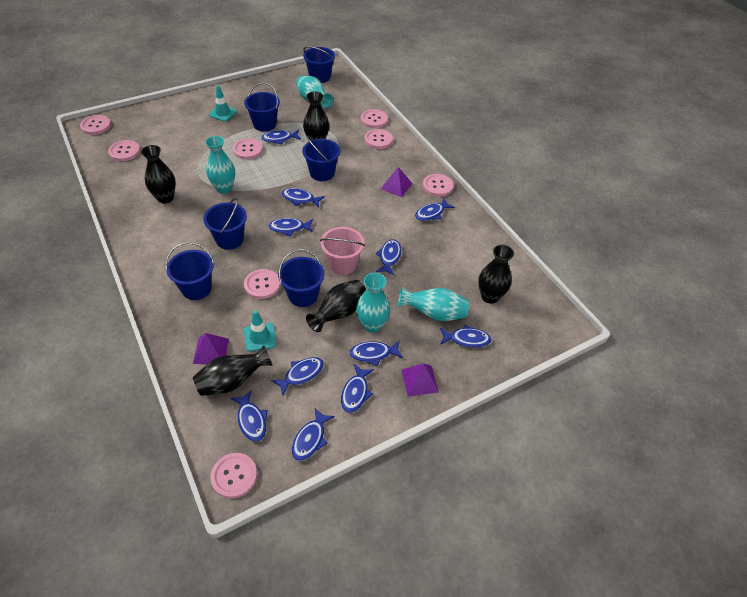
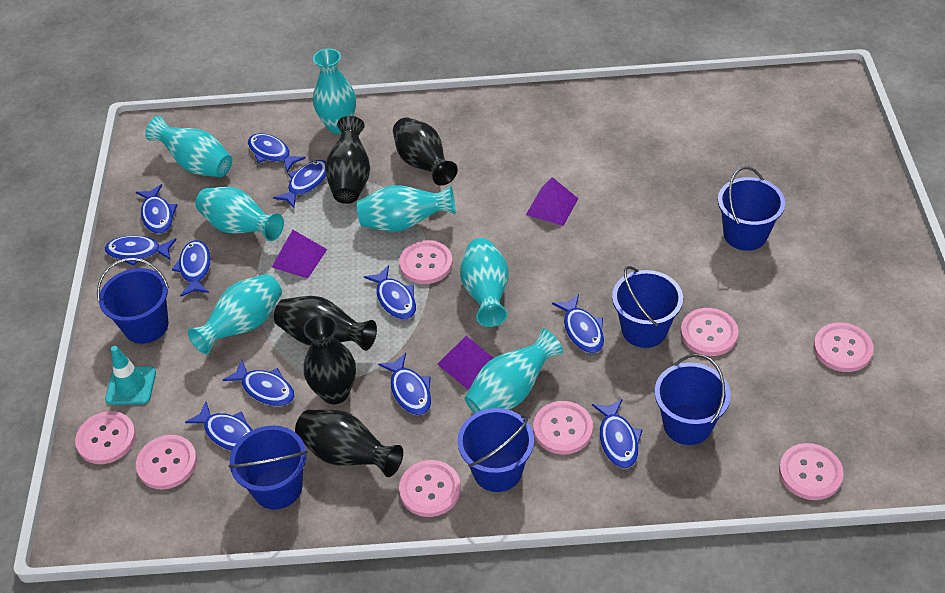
pink bucket: [320,227,365,275] = 1 -> none = 0
turquoise traffic cone: [209,85,237,122] [244,310,276,351] = 2 -> [105,346,156,405] = 1
turquoise vase: [205,136,235,194] [296,76,333,108] [356,273,390,333] [398,287,469,321] = 4 -> [145,116,232,177] [188,274,282,354] [195,187,284,241] [313,48,356,134] [357,185,456,232] [460,238,509,327] [465,329,563,414] = 7

